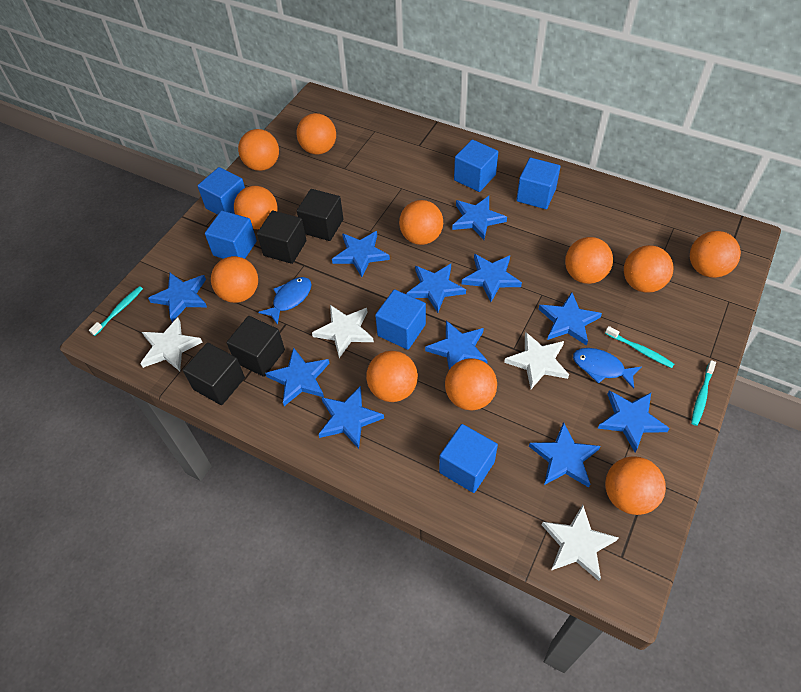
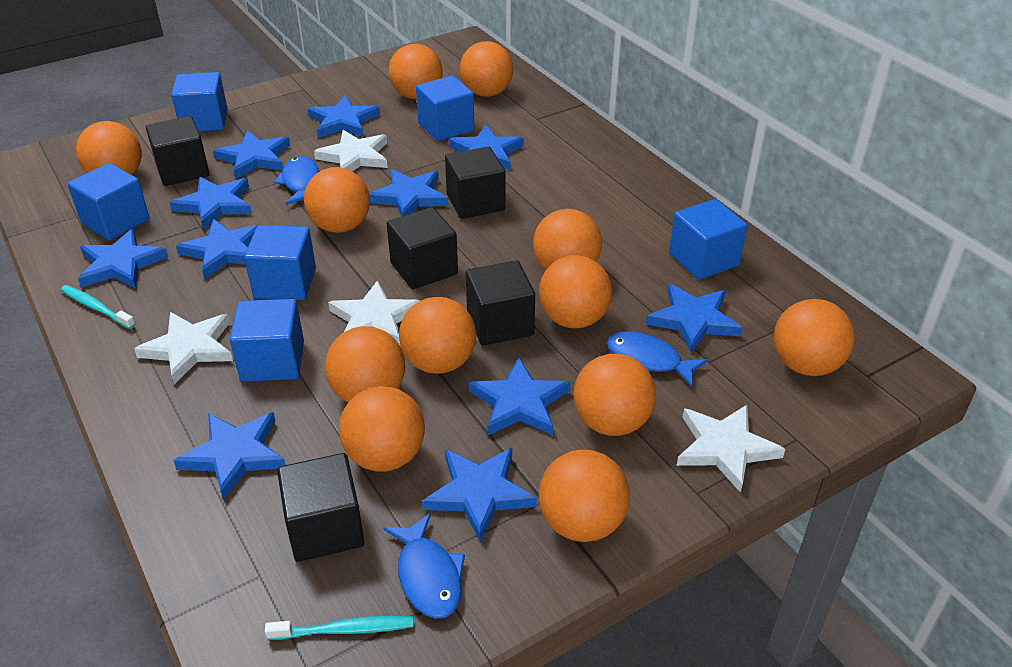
black cube: [183,343,245,405] [227,316,285,377] [257,211,306,264] [297,189,343,241] = 4 -> [146,116,210,186] [277,453,365,562] [387,207,458,289] [445,147,505,219] [466,260,535,345] = 5
blue fish: [258,277,311,325] [573,348,641,389] = 2 -> [274,156,320,205] [383,514,465,619] [606,331,708,387] = 3
orange ball: [211,256,258,303] [234,186,278,229] [238,129,279,171] [297,113,336,155] [366,351,418,402] [399,200,443,245] [445,358,497,411] [565,237,613,284] [605,456,666,515] [624,245,673,293] [690,231,741,278] = 11 -> [76,121,142,175] [304,167,370,233] [325,326,405,402] [339,386,425,472] [389,44,443,99] [399,297,476,374] [460,41,513,97] [533,209,602,270] [539,255,612,328] [539,450,630,542] [573,354,656,436] [774,299,855,376] = 12
turquoise toothbrush: [89,286,143,336] [605,326,674,368] [691,360,716,426] = 3 -> [61,285,136,329] [265,616,413,640] = 2

